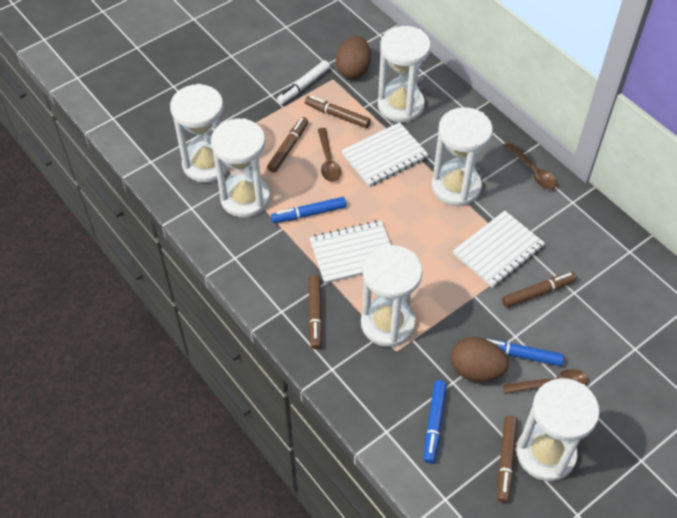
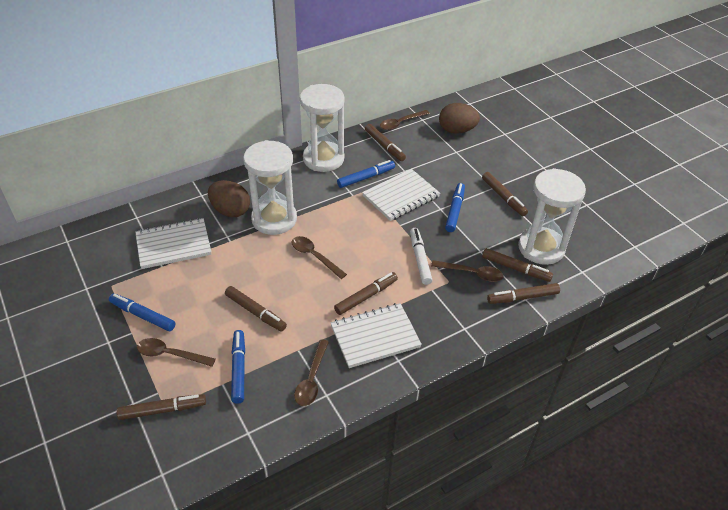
blue marker: [271,197,346,223] [424,380,447,463] [483,338,564,366] = 3 -> [109,293,176,331] [231,330,245,404] [337,160,395,188] [445,183,465,232] = 4
brown marker: [267,117,308,173] [305,96,371,128] [308,275,323,349] [497,416,518,503] [502,272,577,308] = 5 -> [116,394,206,420] [225,286,287,331] [334,272,398,315] [365,124,406,161] [482,172,528,216] [482,248,553,282] [487,283,560,304] = 7
brown spoon: [318,128,341,182] [503,369,588,394] [504,141,557,190] = 3 -> [137,338,216,367] [292,236,347,279] [294,339,329,406] [380,110,430,130] [431,260,504,282] = 5
white hourglass: [170,84,230,183] [211,118,271,218] [361,245,423,347] [378,26,431,122] [431,107,493,206] [517,378,600,481] = 6 -> [243,140,297,235] [300,84,344,172] [518,168,586,265] = 3

